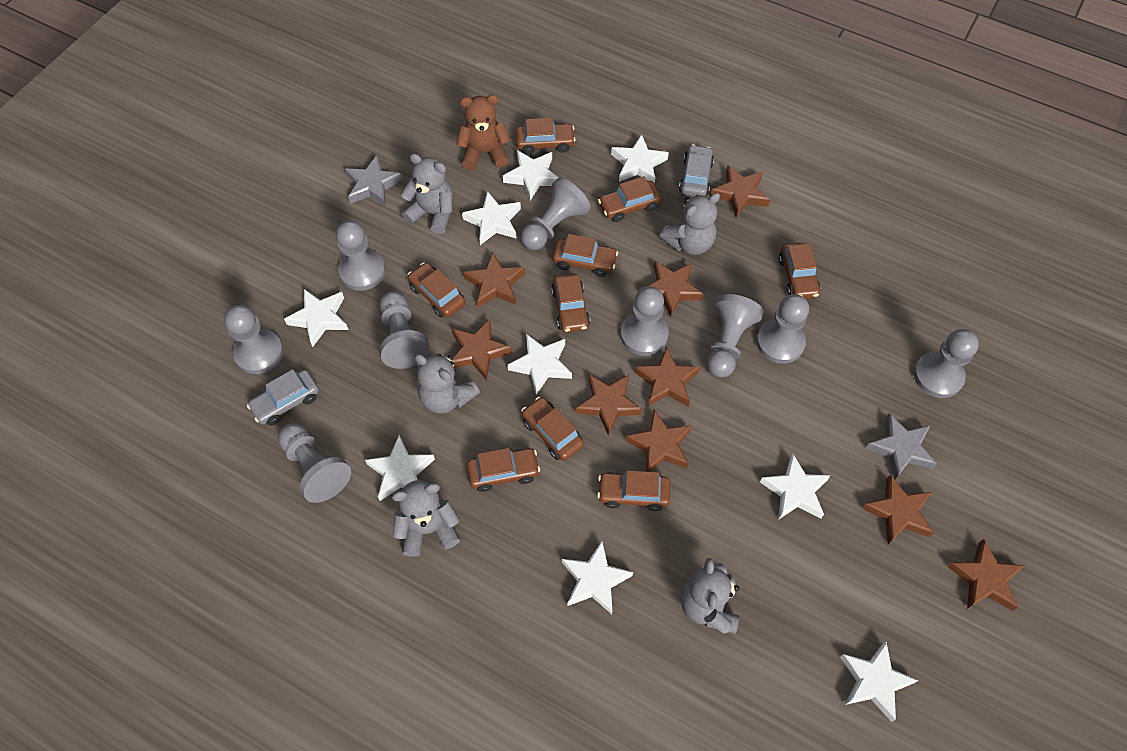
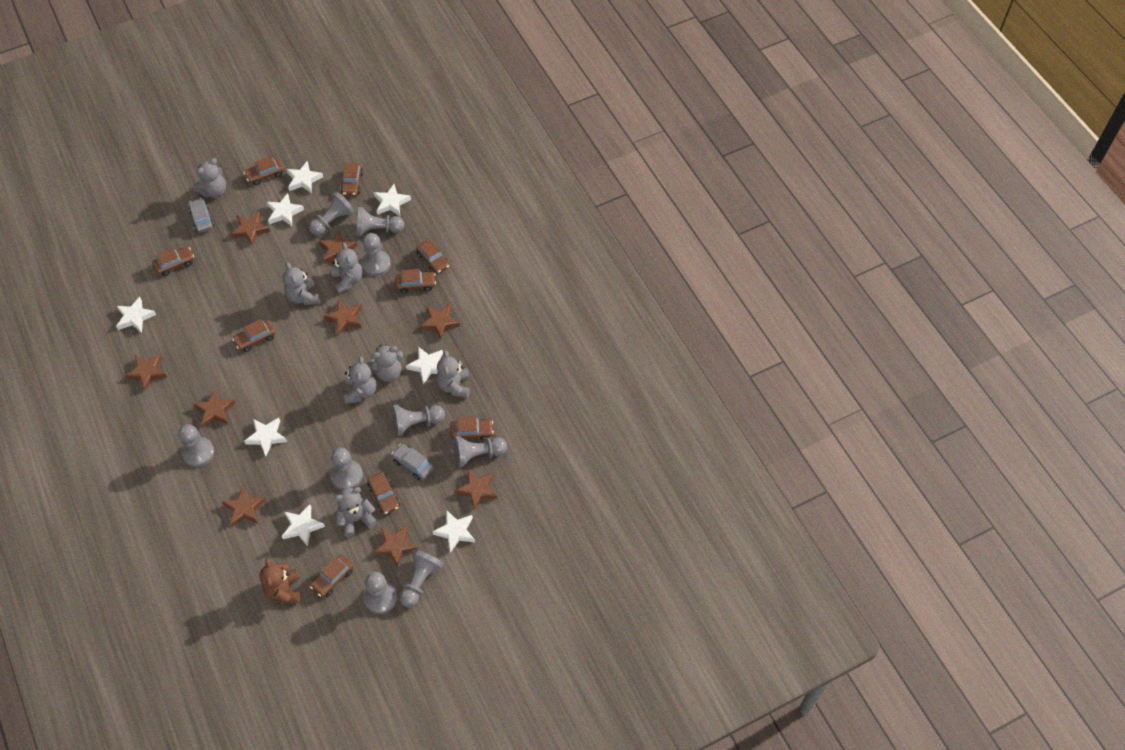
grey star: [344,155,403,206] [866,414,937,480] = 2 -> none = 0
grey teddy bear: [392,480,460,557] [401,153,453,234] [414,354,480,414] [660,193,720,255] [681,558,739,634] = 5 -> [193,158,226,198] [283,262,320,305] [331,243,363,294] [334,487,377,537] [344,357,376,404] [367,344,403,382] [436,351,470,398] = 7
white star: [284,289,348,347] [365,435,435,501] [462,191,521,245] [503,150,559,200] [508,334,572,395] [562,541,633,614] [611,134,669,184] [760,454,831,520] [840,641,919,722] = 9 -> [116,297,156,333] [244,418,287,456] [267,193,304,226] [282,504,325,547] [286,161,323,193] [374,184,411,216] [406,347,443,384] [432,510,475,553] = 8

